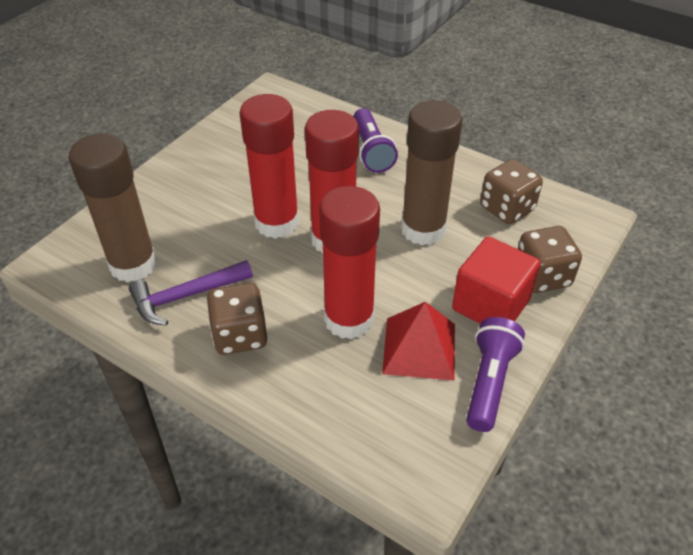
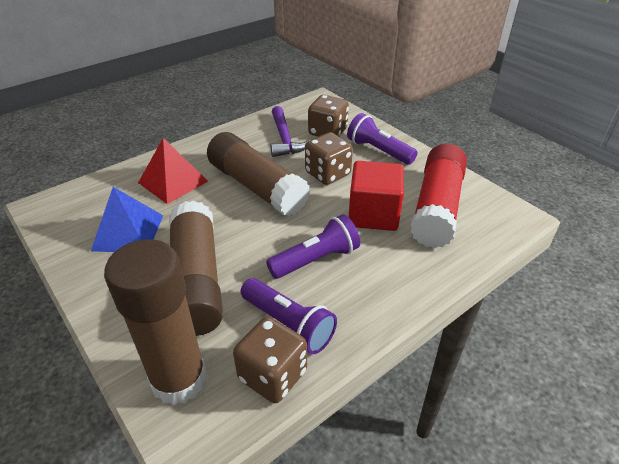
blue pyramid: none = 0 -> [91,187,163,252] = 1
brown glue stick: [69,134,157,283] [401,100,462,245] = 2 -> [104,239,207,405] [169,200,223,336] [207,132,310,216] = 3
purple flashlight: [353,108,398,173] [466,317,525,432] = 2 -> [241,278,337,354] [266,214,360,279] [347,113,417,165] = 3
red glue stick: [239,94,299,239] [305,110,359,253] [319,186,380,339] = 3 -> [410,143,467,248] = 1

